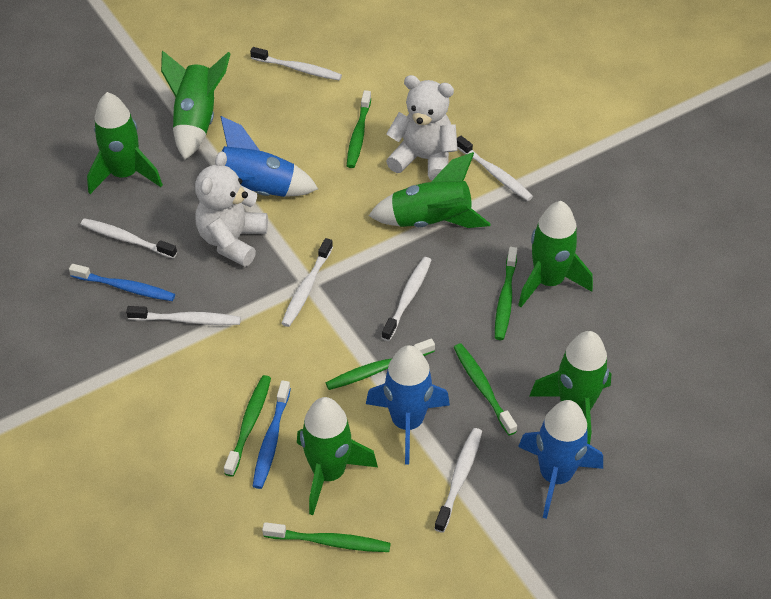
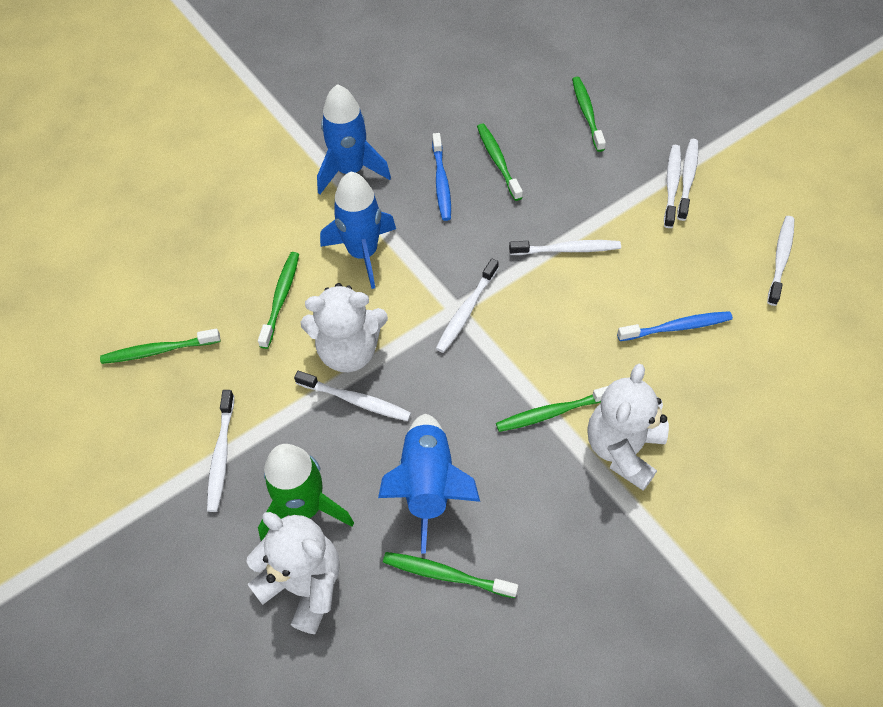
green rocket: [87,92,163,194] [161,51,231,160] [297,397,378,515] [369,152,491,228] [518,201,593,307] [529,331,612,445] = 6 -> [258,444,354,541] = 1
white teddy bear: [195,151,268,267] [386,75,458,181] = 2 -> [246,512,340,634] [301,283,388,372] [588,364,669,490] = 3

